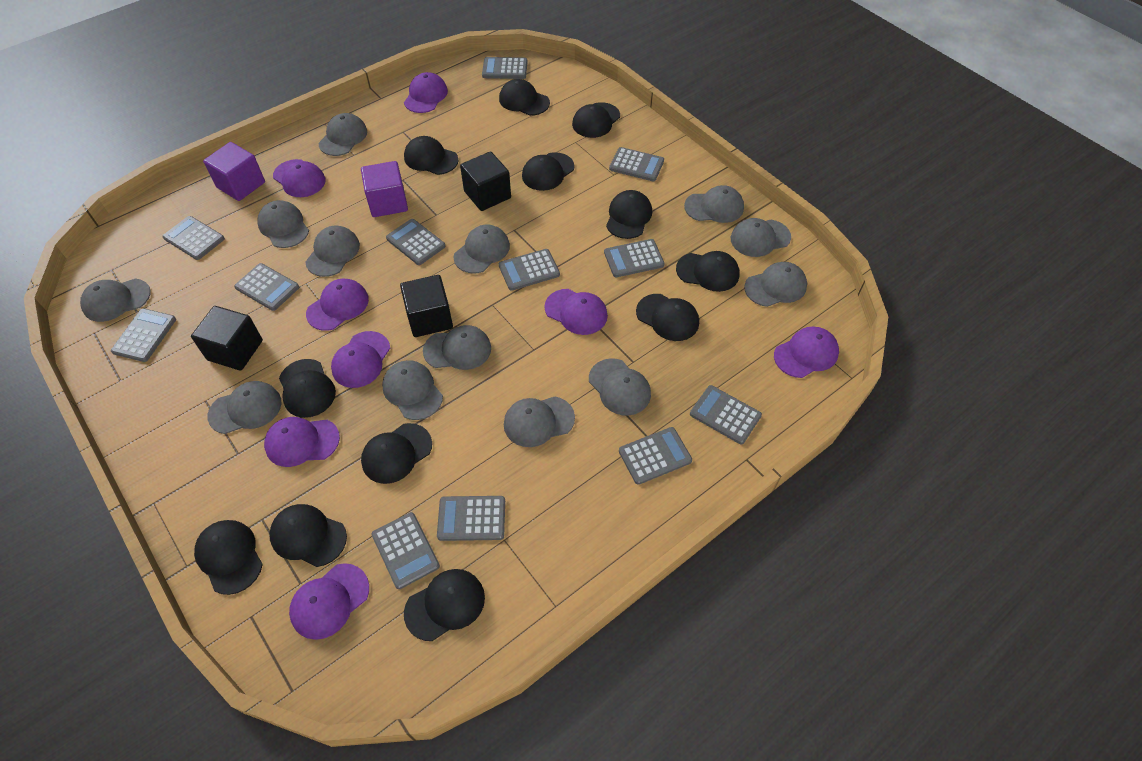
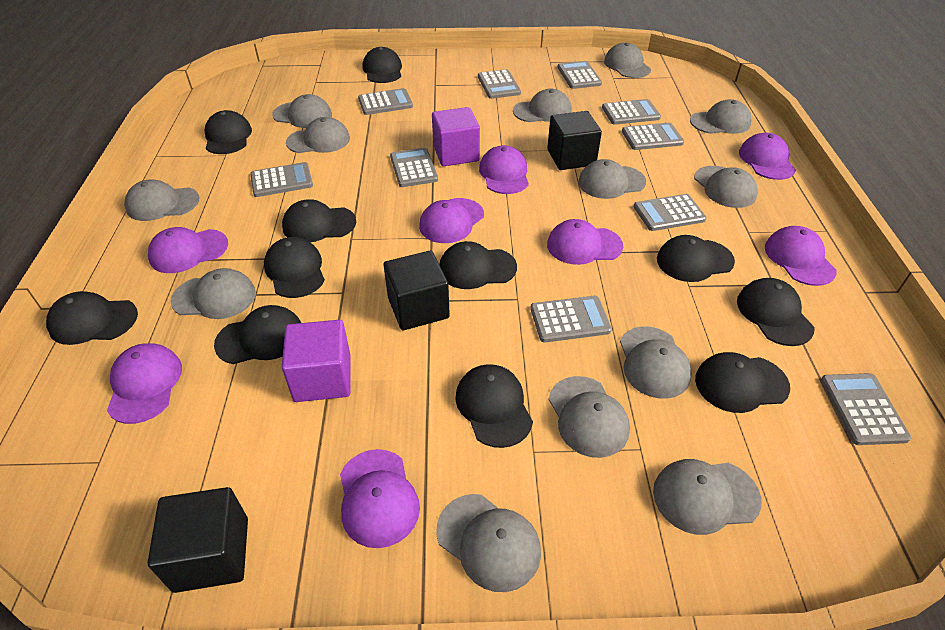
black cap: [194,520,263,595] [269,504,347,567] [279,359,336,418] [361,423,432,484] [404,136,459,175] [404,569,485,641] [499,79,550,116] [522,152,575,191] [572,102,620,138] [606,190,652,239] [636,294,699,341] [676,251,740,292] = 12 -> [46,291,138,345] [205,110,252,154] [214,305,301,364] [264,237,325,298] [282,199,356,242] [362,47,402,83] [439,241,517,289] [455,364,533,448] [657,235,735,282] [695,352,790,413] [737,278,814,346] = 11
grey calculator: [111,308,176,362] [163,216,225,260] [234,263,299,311] [371,512,440,589] [386,219,446,265] [437,496,505,541] [482,57,528,79] [499,249,560,291] [604,239,665,277] [609,147,664,182] [619,427,692,485] [690,385,762,444] = 12 -> [250,162,313,197] [358,88,413,115] [390,148,438,187] [478,69,521,99] [530,296,612,343] [557,61,602,89] [602,99,661,125] [622,123,684,150] [634,194,707,231] [821,373,912,445] = 10

